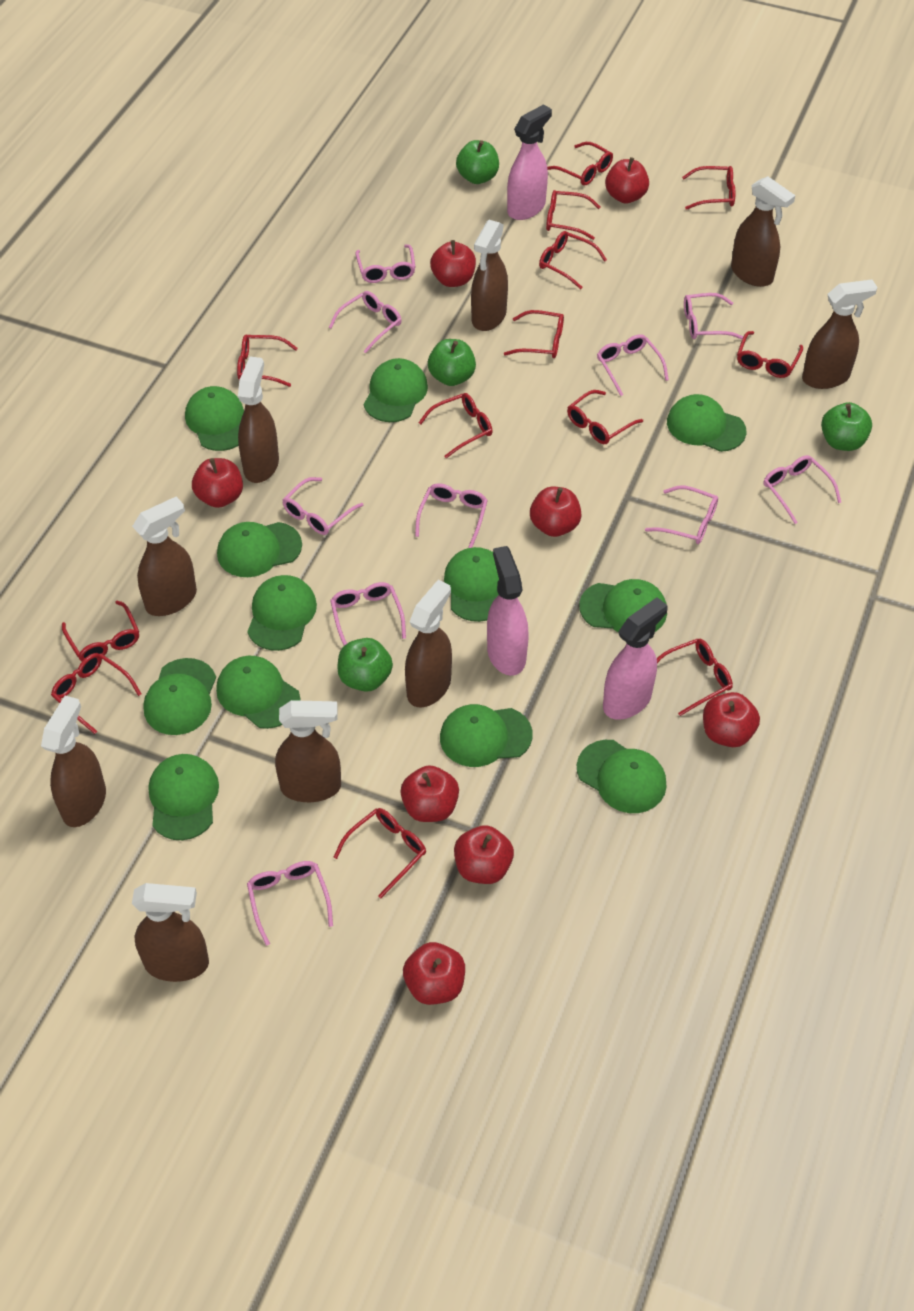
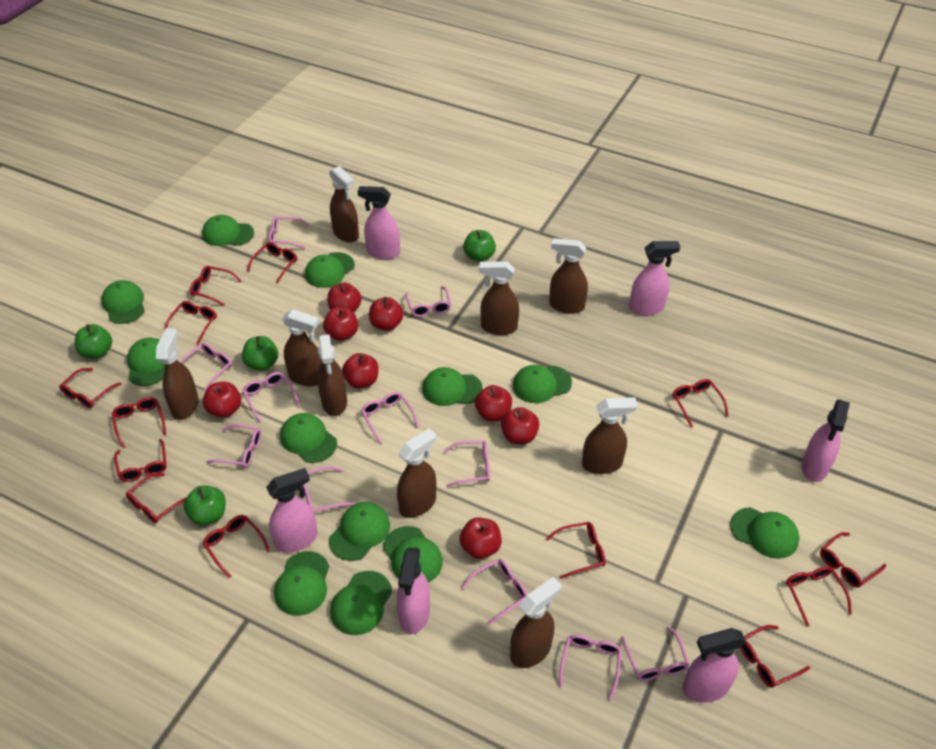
pink glasses: [247,861,333,946] [283,477,363,535] [329,291,401,353] [330,582,406,646] [355,244,415,283] [415,483,488,548] [597,334,669,396] [645,486,718,544] [684,293,743,339] [764,455,841,524] = 10 -> [180,343,232,392] [206,424,261,467] [242,372,299,423] [269,217,310,249] [303,466,355,512] [361,392,419,444] [405,286,451,317] [444,441,490,487] [461,559,528,625] [559,634,622,700] [621,626,690,681] = 11
pink spray bottle: [487,546,529,676] [507,104,552,220] [603,597,668,720] = 3 -> [266,468,318,553] [357,186,400,259] [397,548,430,634] [629,241,681,316] [683,628,746,703] [801,399,850,482] = 6

